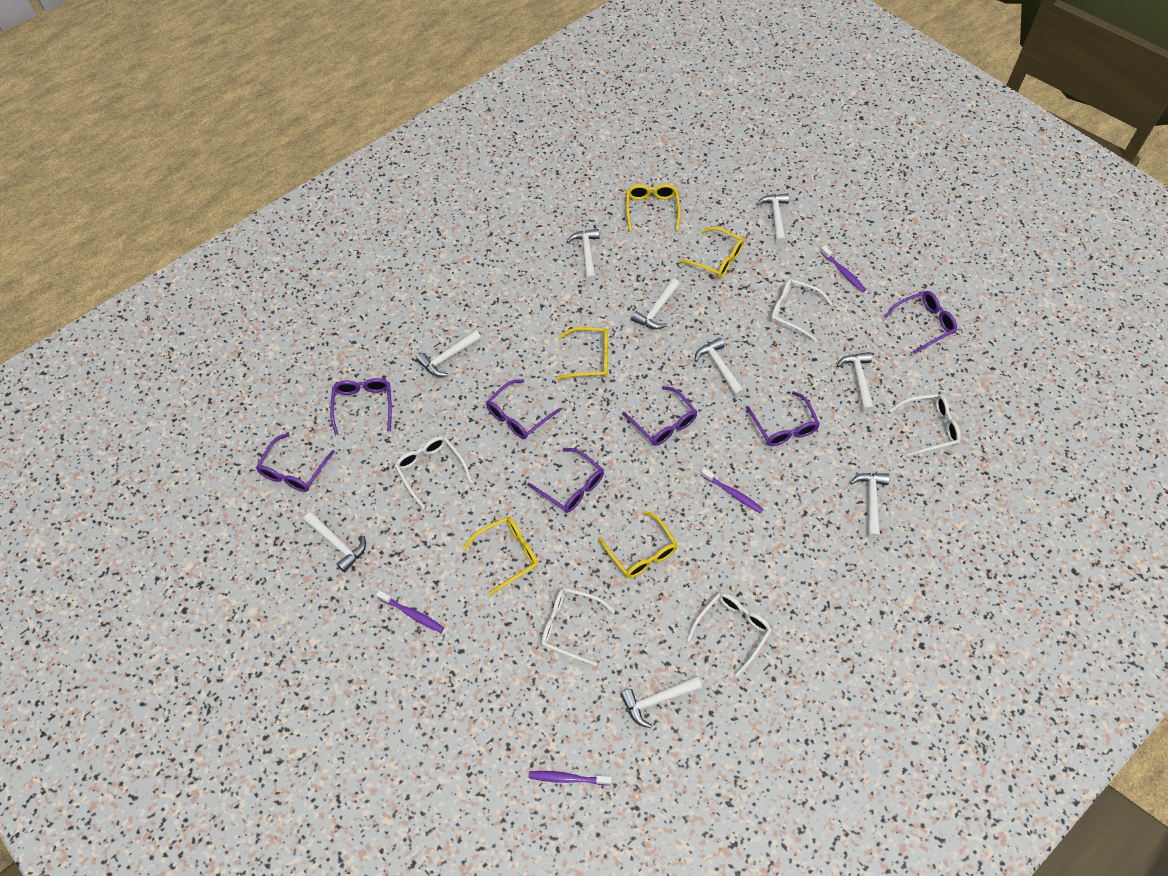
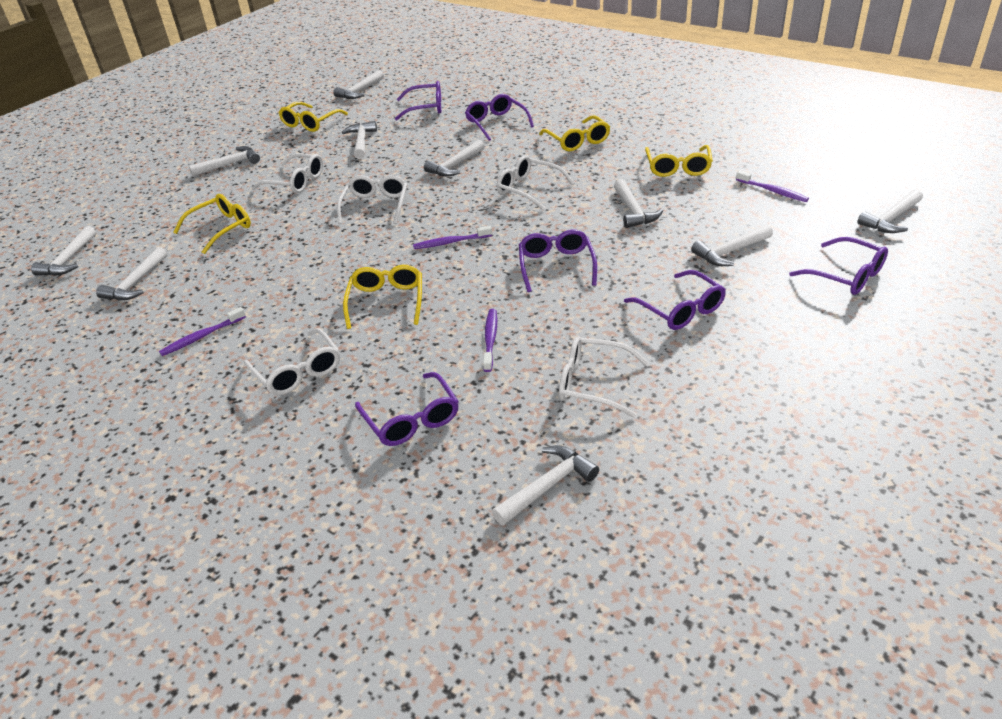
purple glasses: [256,433,335,492] [330,378,392,436] [486,379,561,439] [527,448,604,513] [622,386,697,446] [746,391,820,446] [884,291,957,354] = 7 -> [355,372,459,446] [395,81,441,121] [465,94,534,141] [519,230,597,292] [624,270,726,330] [789,237,888,295] = 6
white hammer: [304,512,366,572] [416,330,481,377] [566,229,599,282] [620,676,702,728] [631,279,680,329] [694,338,745,397] [757,194,789,244] [837,352,874,412] [850,473,890,539] = 9 -> [31,226,96,276] [96,247,167,301] [189,146,260,177] [333,70,384,99] [342,121,377,159] [424,140,485,177] [492,445,599,526] [614,179,663,228] [691,224,773,266] [857,189,923,233] = 10

